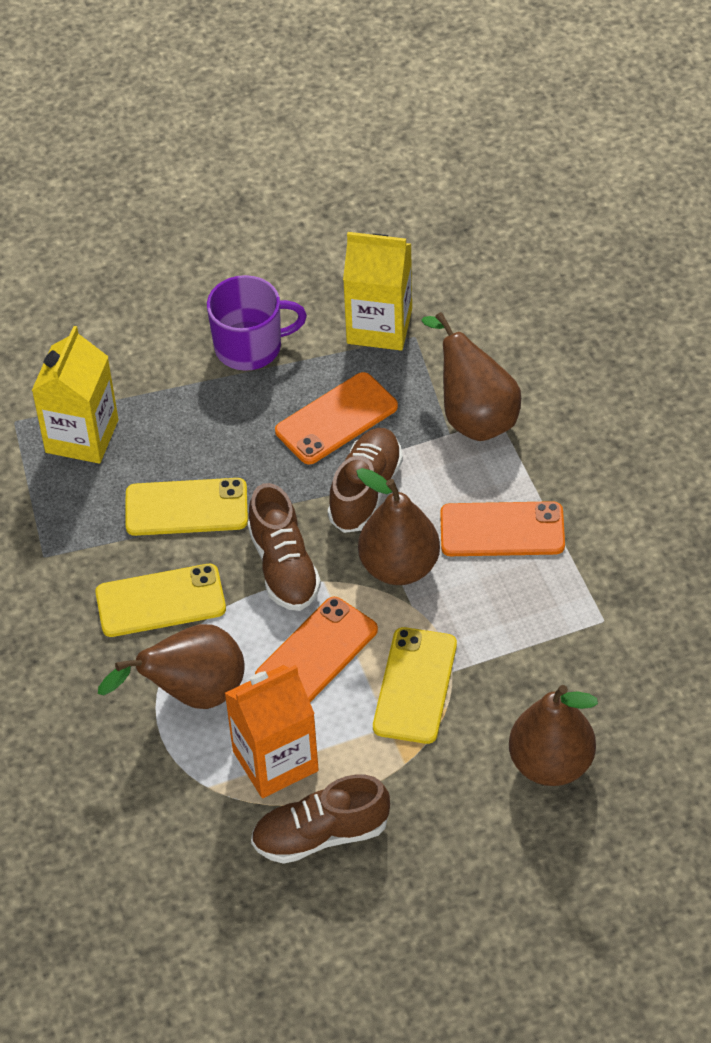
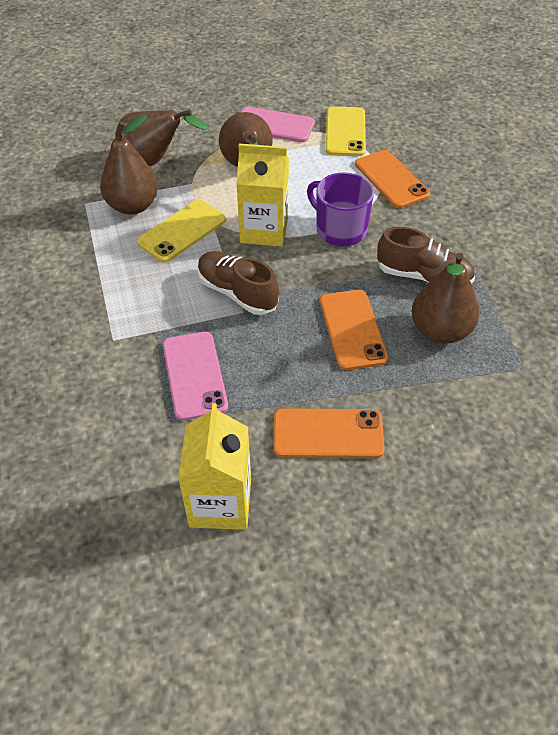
brown shoe: [248,483,321,611] [251,774,390,864] [327,428,403,533] = 3 -> [197,251,279,315] [377,227,475,284] = 2
orange carton: [225,665,319,798] = 1 -> none = 0
pink phone: none = 0 -> [163,331,228,421] [240,107,315,142] = 2
yellow phone: [95,564,226,637] [125,478,248,536] [373,627,457,744] = 3 -> [137,200,226,263] [326,106,366,156] = 2

